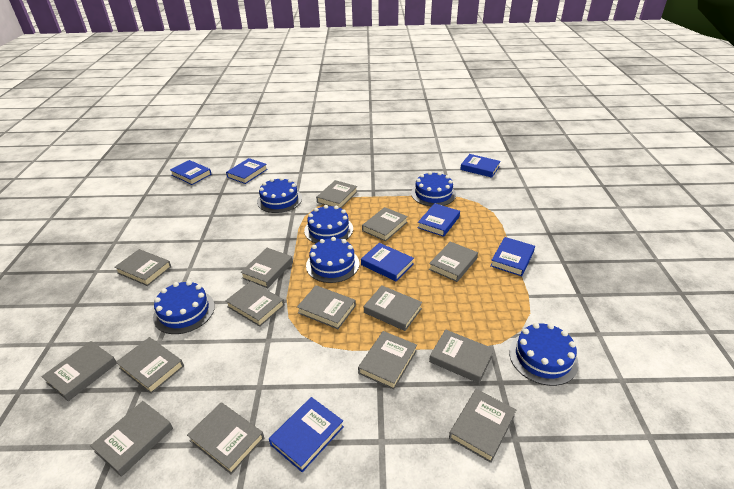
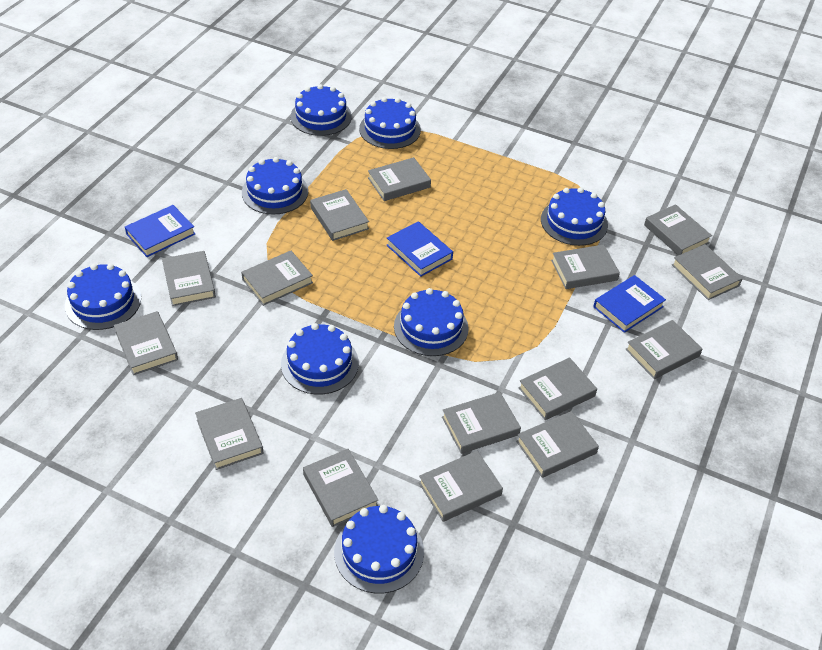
blue book: [170,160,212,185] [226,158,268,184] [269,397,344,472] [361,243,414,281] [418,203,460,237] [460,154,501,178] [491,237,535,276] = 7 -> [125,205,195,257] [387,221,453,277] [593,275,666,333] = 3
blue cake: [153,281,215,334] [257,177,302,213] [304,205,353,243] [306,237,359,283] [411,172,456,206] [509,323,579,386] = 6 -> [65,264,141,330] [242,157,308,215] [281,323,359,395] [291,84,352,136] [334,505,424,594] [359,97,421,149] [394,288,469,356] [541,187,608,246] = 8

